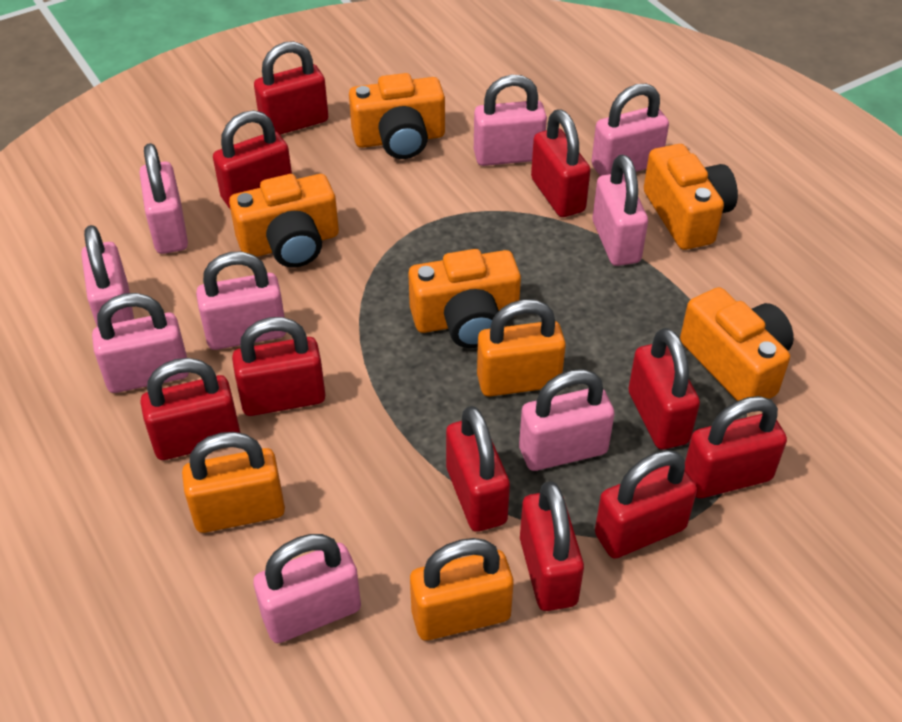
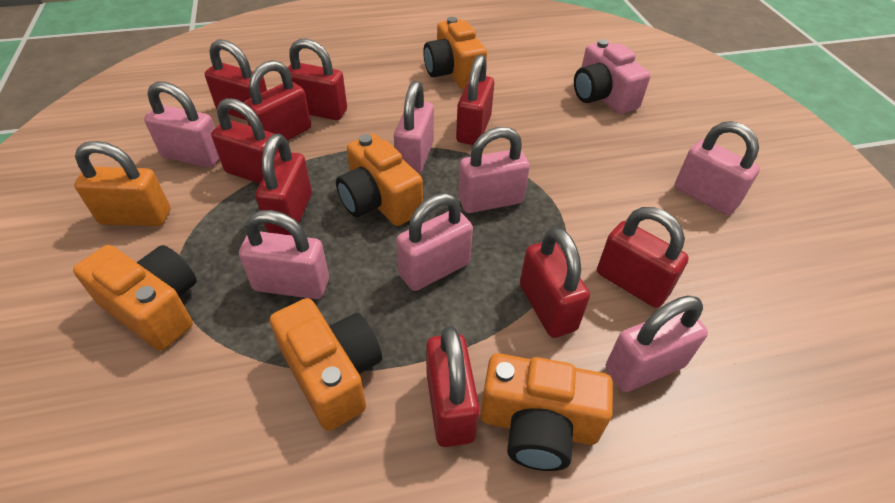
orange padlock: [182,432,285,533] [410,538,514,641] [477,299,566,397] = 3 -> [74,141,170,226] = 1
pink camera: none = 0 -> [574,39,651,114] = 1
pink padlock: [81,225,134,327] [92,293,189,393] [139,143,188,254] [196,252,286,350] [253,534,361,643] [474,74,547,166] [519,369,614,471] [592,83,669,176] [593,155,648,266] = 9 -> [144,82,219,168] [239,210,329,299] [394,81,434,175] [396,193,473,291] [458,127,530,213] [606,295,708,392] [675,121,760,215] = 7
red padlock: [140,358,241,460] [213,110,292,209] [232,317,325,416] [254,41,328,135] [446,406,510,532] [520,481,584,611] [531,109,591,217] [595,450,697,559] [629,328,700,449] [685,396,787,498] = 10 -> [205,39,267,120] [211,98,279,184] [244,60,311,141] [255,134,312,235] [287,39,347,120] [426,326,480,447] [456,55,494,145] [520,227,590,338] [597,207,689,308] = 9

